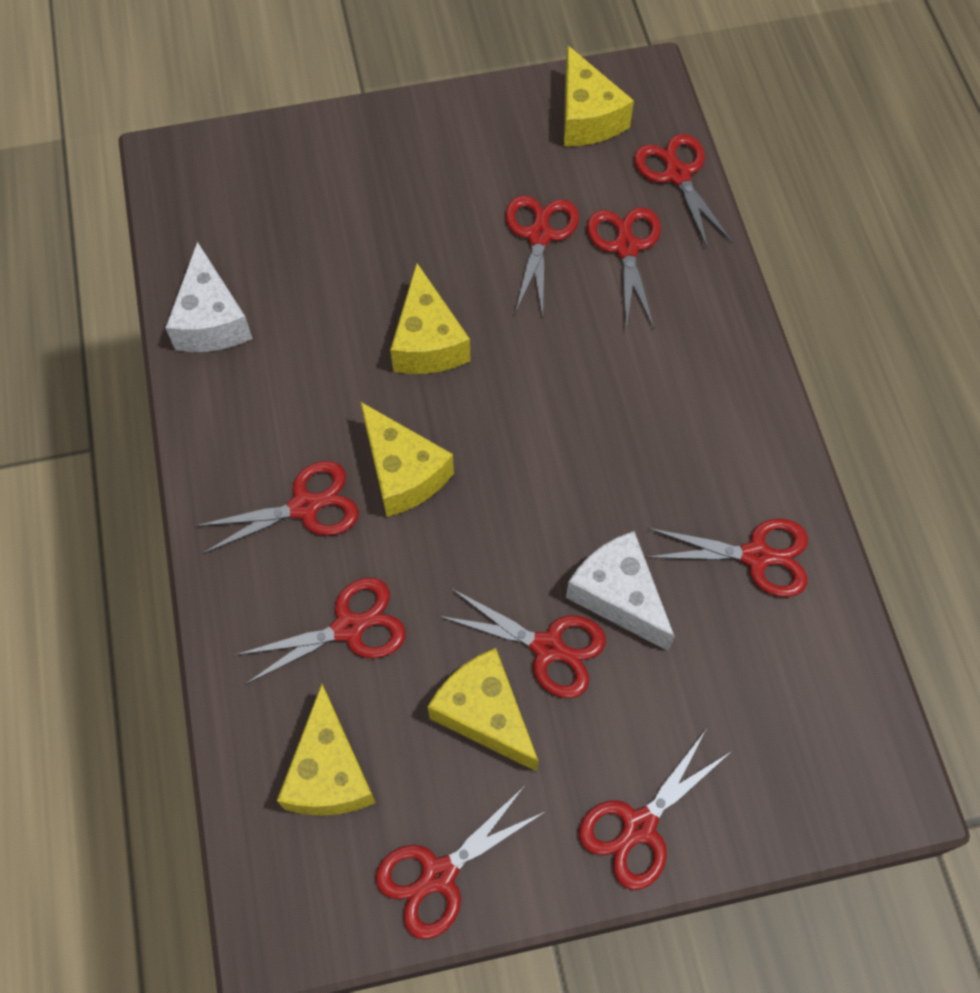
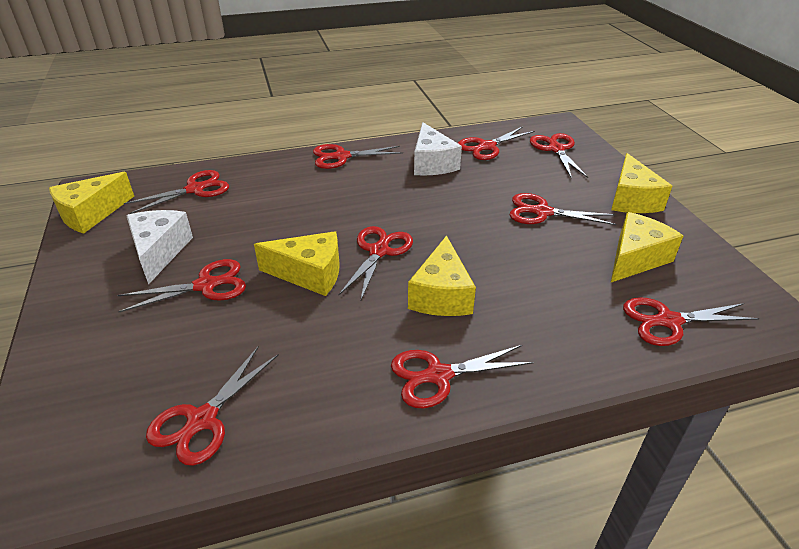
red scissors: [195,461,359,554] [235,578,406,685] [375,787,545,939] [438,588,606,698] [505,195,579,318] [579,730,732,890] [587,207,661,329] [634,134,733,249] [645,519,808,597] = 9 -> [117,259,246,312] [124,170,229,214] [146,346,279,466] [313,144,403,169] [339,226,413,302] [391,345,534,409] [458,126,535,160] [510,193,616,225] [530,133,588,178] [623,297,759,346] = 10

